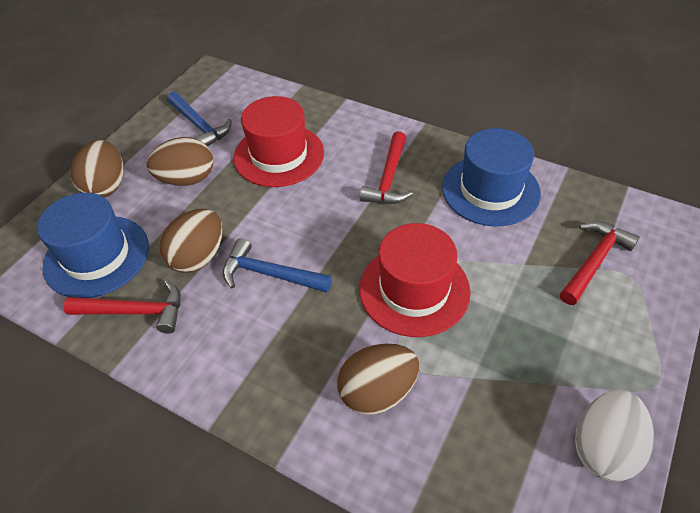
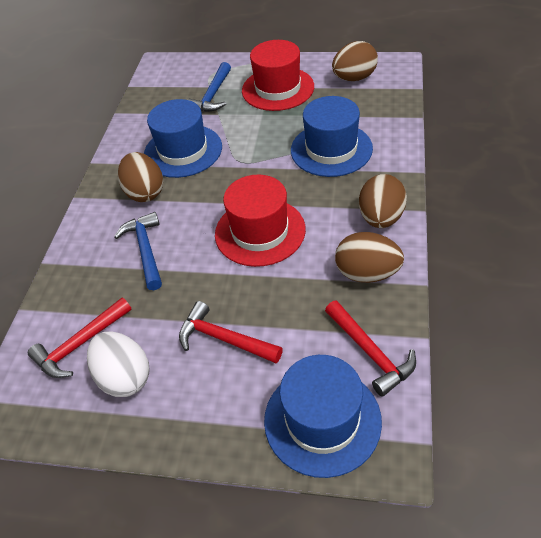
blue hat: [37,193,149,298] [442,128,541,226] = 2 -> [144,99,222,178] [264,355,382,478] [291,96,373,177] = 3

